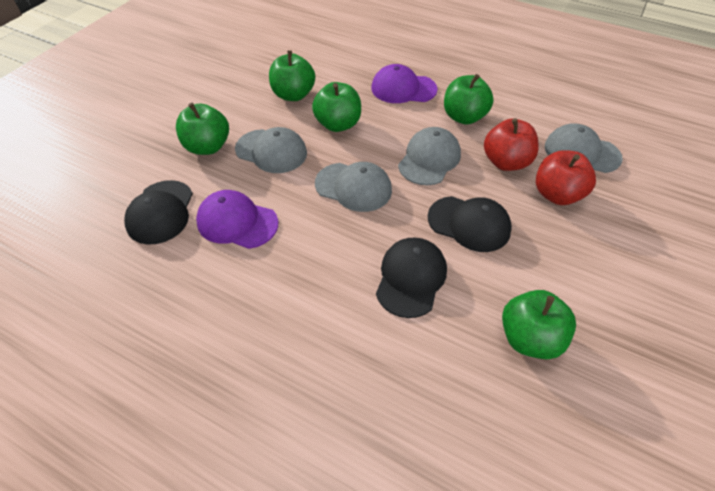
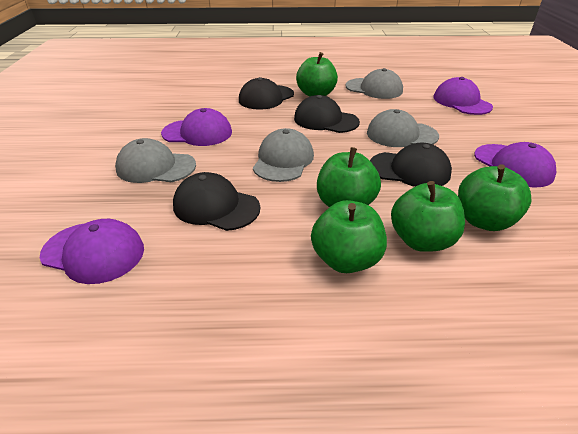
black cap: [124,180,193,245] [376,238,447,318] [428,196,512,252] = 3 -> [173,172,260,231] [239,77,294,110] [294,95,360,133] [370,143,452,187] = 4
purple cap: [196,190,278,249] [371,64,438,103] = 2 -> [40,219,144,284] [161,108,232,146] [433,77,493,115] [474,142,557,188] = 4
red apple: [484,118,539,171] [536,150,596,205] = 2 -> none = 0

